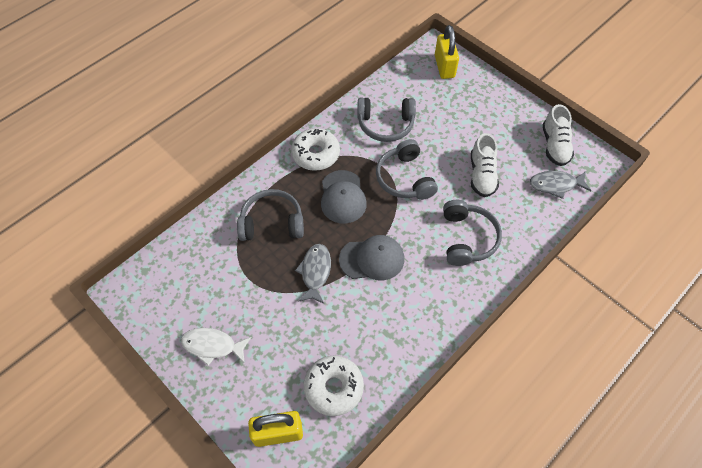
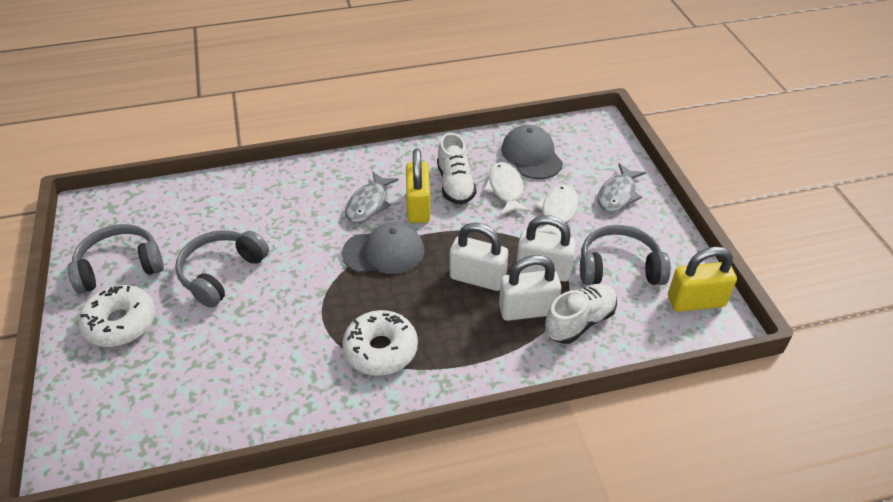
grey headphones: [237,189,304,241] [357,98,416,142] [376,139,438,200] [443,200,502,266] = 4 -> [68,224,164,294] [175,230,269,308] [580,225,671,285] = 3
white fish: [181,328,252,366] = 1 -> [484,162,530,215] [534,185,578,236] = 2
white padlock: none = 0 -> [450,223,508,291] [499,255,562,321] [516,215,576,282] = 3

